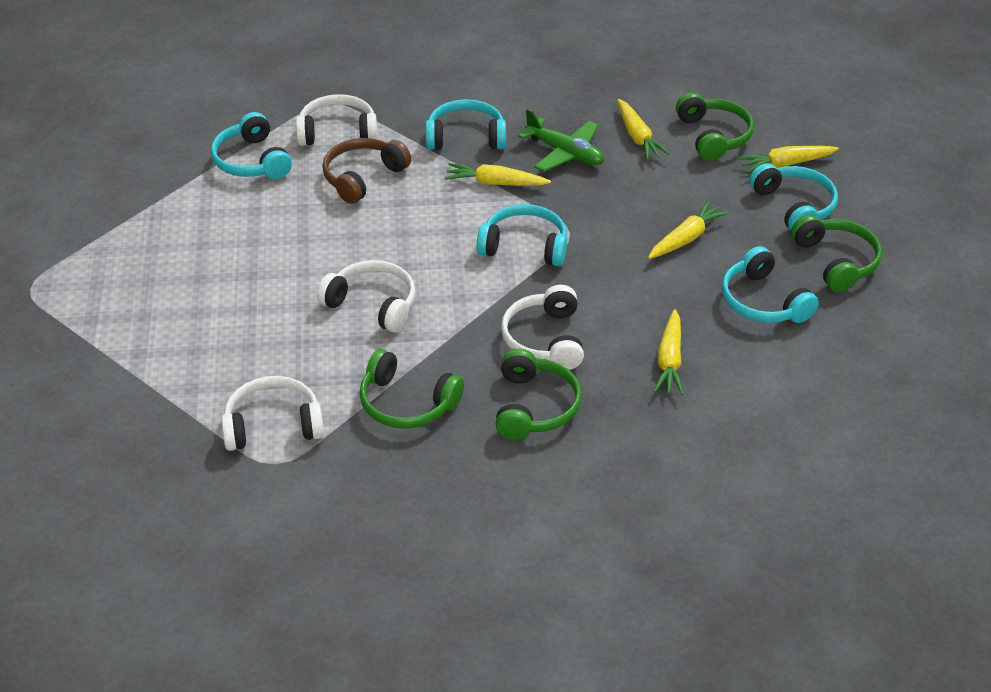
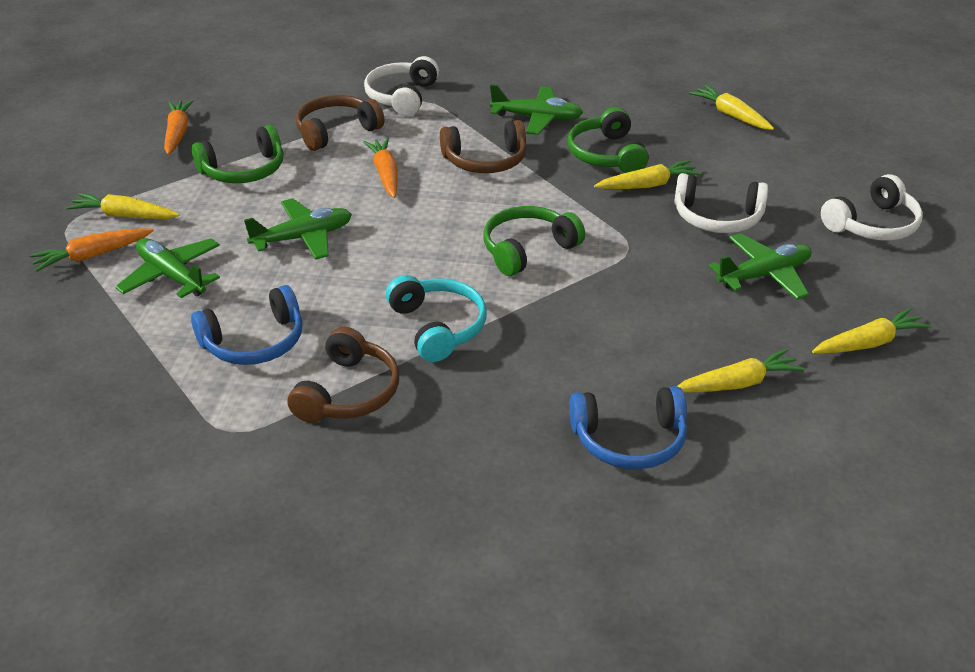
blue headphones: none = 0 -> [191,285,302,365] [569,386,687,469] = 2
brown headphones: [322,138,411,204] = 1 -> [287,326,399,423] [296,95,384,151] [440,120,526,173] = 3
green headphones: [359,349,464,429] [496,349,582,440] [676,93,754,161] [791,215,882,292] = 4 -> [192,125,283,183] [483,206,585,276] [568,107,649,173] = 3
green plane: [518,109,604,172] = 1 -> [115,238,220,298] [244,198,352,260] [490,84,583,135] [709,233,812,300] = 4
orange carrot: none = 0 -> [29,228,154,272] [164,100,193,155] [363,138,398,198] = 3
turquoise headphones: [211,112,292,179] [425,99,506,150] [477,204,567,266] [722,246,819,323] [749,163,838,231] = 5 -> [386,275,487,362] = 1
white headphones: [221,376,324,451] [296,94,377,146] [317,260,416,332] [501,285,584,370] = 4 -> [364,56,439,116] [674,173,768,233] [821,174,923,241] = 3

